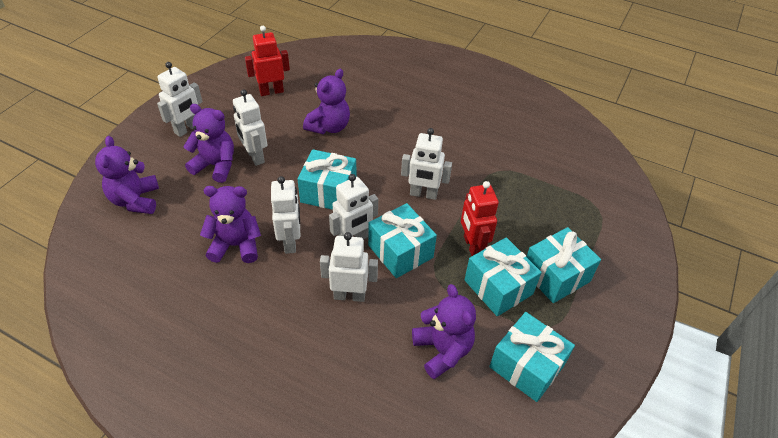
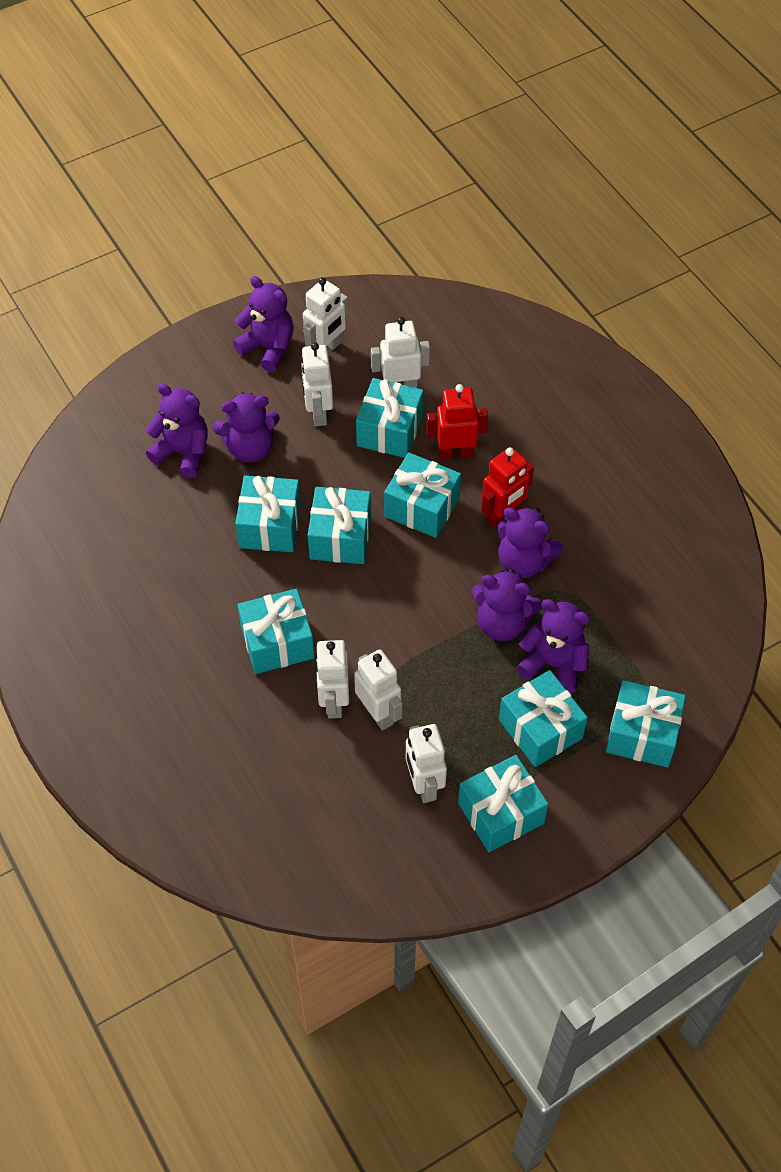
purple teddy bear: [95,136,159,214] [183,104,234,183] [200,186,261,263] [303,69,350,134] [412,284,476,379] = 5 -> [145,384,208,478] [213,392,280,463] [233,276,294,372] [472,569,542,641] [498,507,563,578] [516,599,590,694] = 6
turquoise gift: [298,149,356,210] [368,203,437,278] [465,237,542,316] [489,312,575,402] [526,227,601,303] = 5 -> [235,476,301,552] [238,589,314,674] [308,487,371,564] [356,378,424,458] [384,453,461,538] [458,755,548,852] [499,670,588,767] [606,680,686,768] = 8

